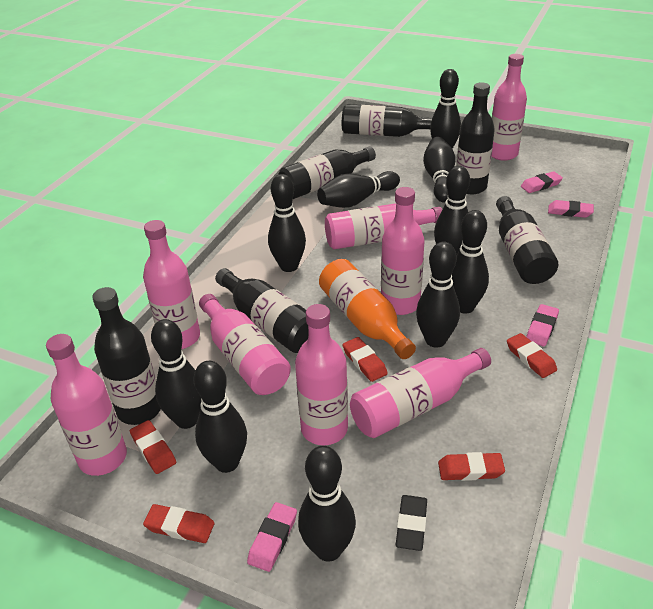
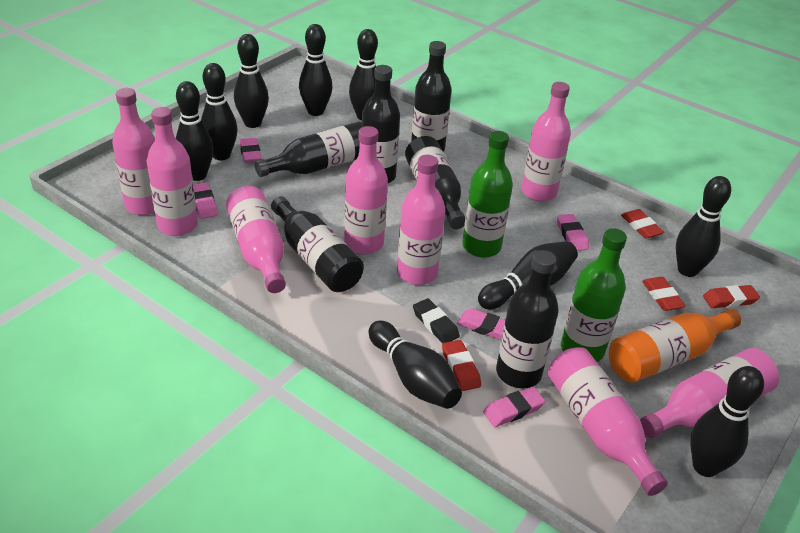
black bowling pin: [151,319,201,429] [193,361,247,473] [268,174,306,272] [298,446,356,562] [317,171,400,208] [416,242,460,348] [423,137,455,203] [430,69,461,149] [434,166,470,255] [452,210,489,314] = 10 -> [176,81,214,181] [201,63,238,160] [234,34,269,128] [299,24,332,116] [349,29,378,120] [369,321,462,409] [478,241,578,309] [676,176,731,277] [690,366,764,477] = 9
green bottle: none = 0 -> [462,131,513,258] [561,228,627,362] = 2
pink eraser: [247,502,297,572] [521,171,563,193] [526,304,559,347] [548,200,594,218] = 4 -> [193,182,218,219] [239,138,262,163] [457,308,505,340] [483,387,545,427] [557,214,589,251] = 5
red eraser: [130,420,176,474] [143,504,214,543] [342,337,388,382] [438,452,505,481] [507,333,557,378] = 5 -> [442,340,481,391] [621,209,664,238] [642,277,686,311] [703,285,760,308] = 4

